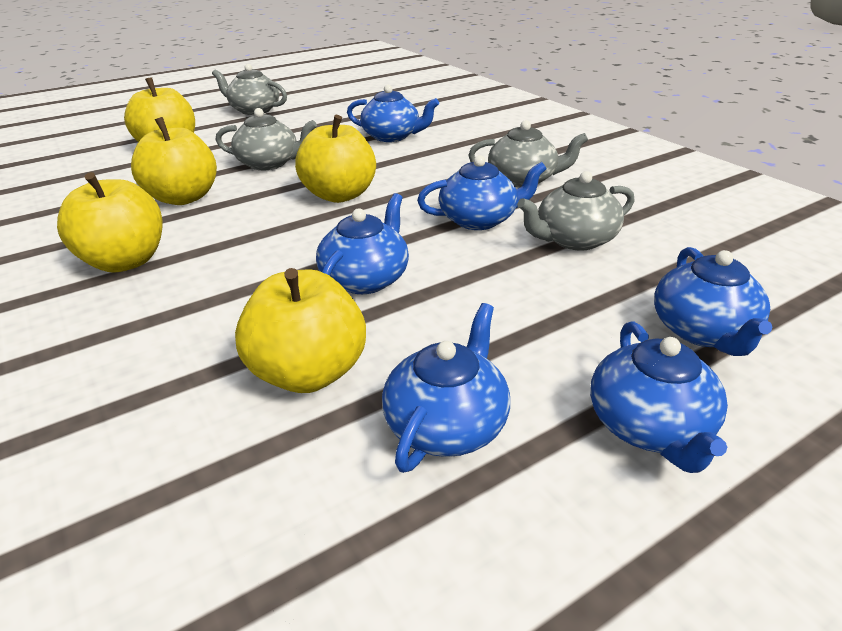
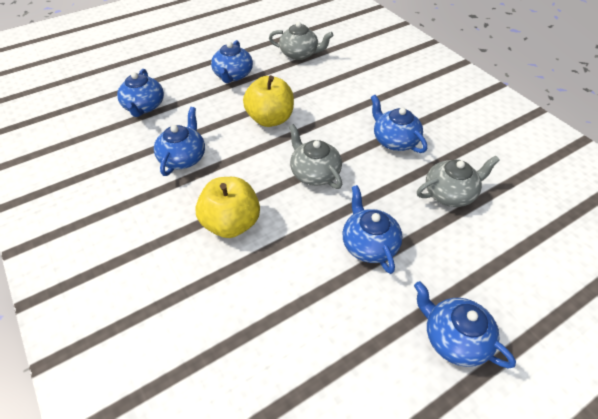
grey teapot: [212,64,287,115] [216,108,317,170] [468,120,588,187] [517,171,635,251] = 4 -> [269,22,334,60] [289,124,342,189] [417,156,500,207] = 3
yellow apple: [57,172,163,273] [124,77,195,142] [131,117,217,205] [235,268,366,393] [295,115,376,203] = 5 -> [195,177,260,238] [243,75,294,127] = 2

